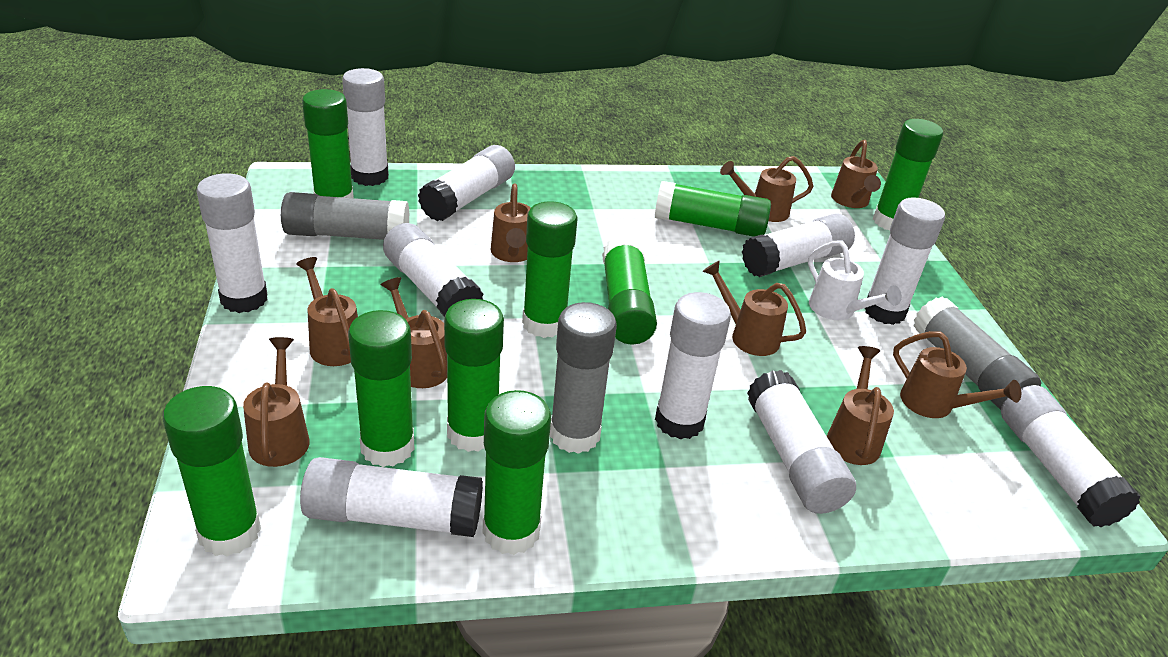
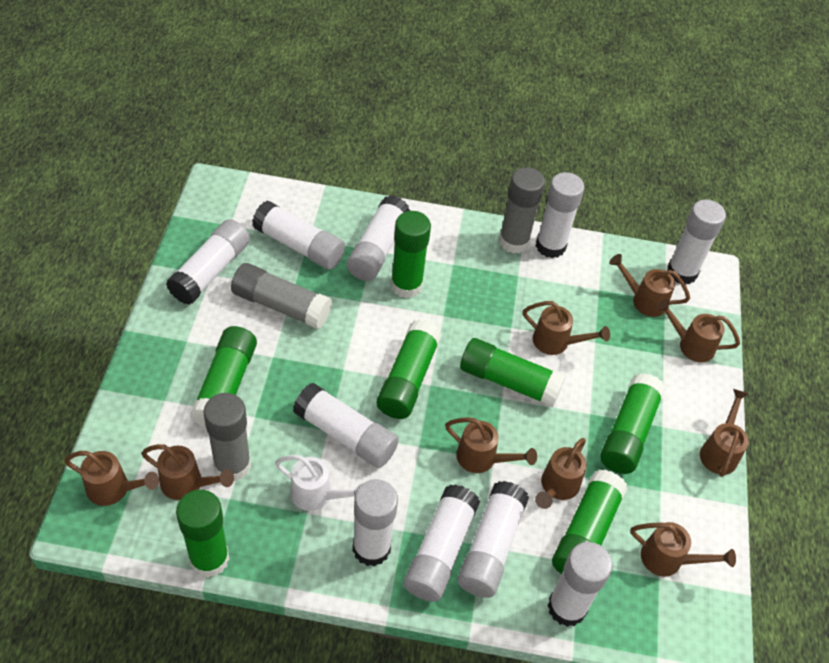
green glue stick: [163,386,261,557] [302,89,354,198] [348,310,415,467] [444,299,504,452] [483,390,551,555] [522,201,577,338] [602,235,657,344] [655,181,771,237] [873,119,943,230] = 9 -> [176,490,229,578] [190,326,257,428] [377,320,442,419] [391,211,431,298] [460,338,566,407] [552,469,628,574] [600,373,665,474] = 7

